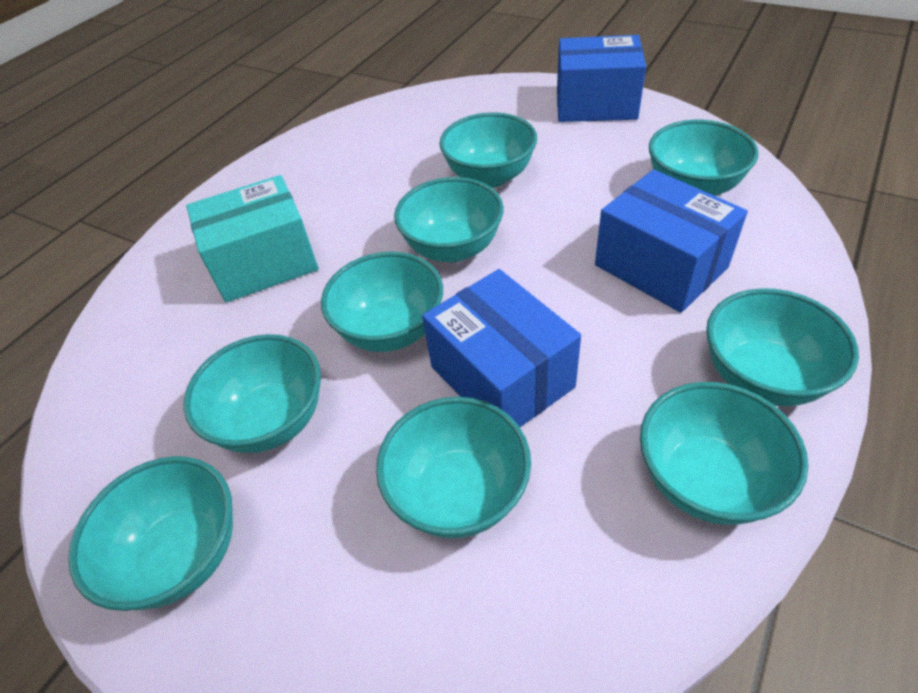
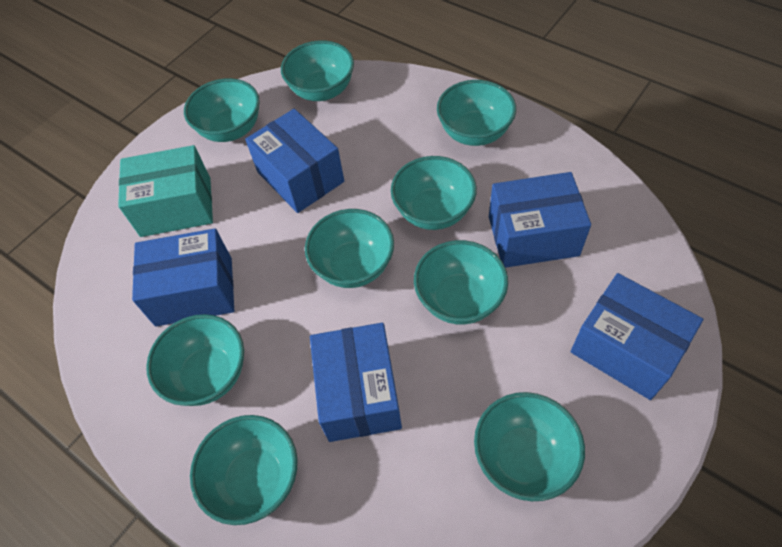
blue box: [422,269,581,427] [557,35,646,122] [595,169,748,313] = 3 -> [132,228,234,327] [245,109,344,213] [310,323,402,442] [489,172,591,268] [570,273,703,400] = 5

